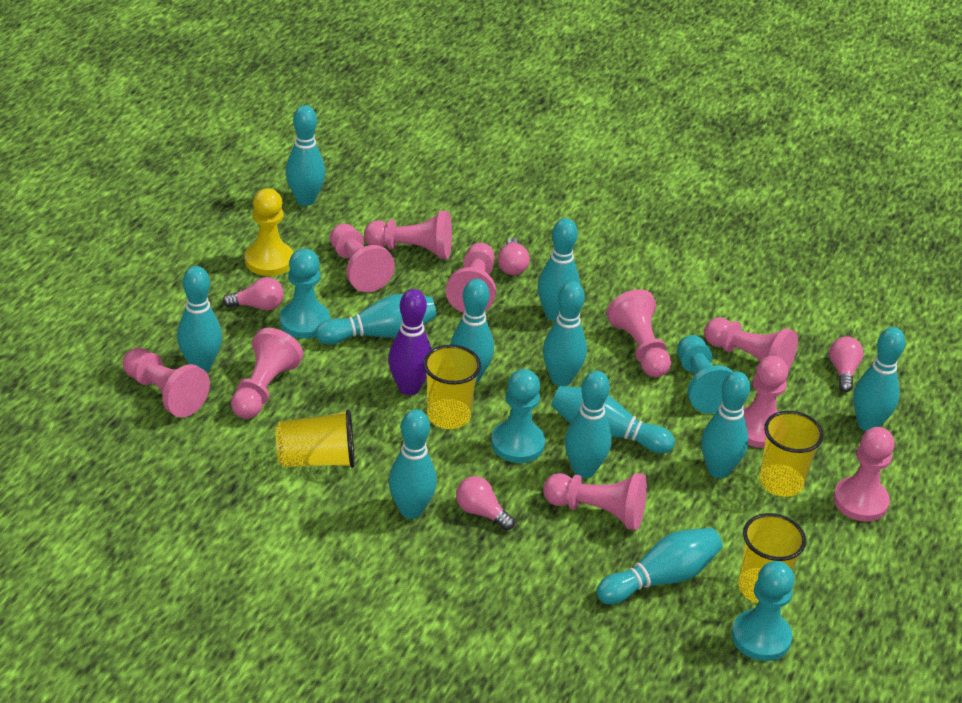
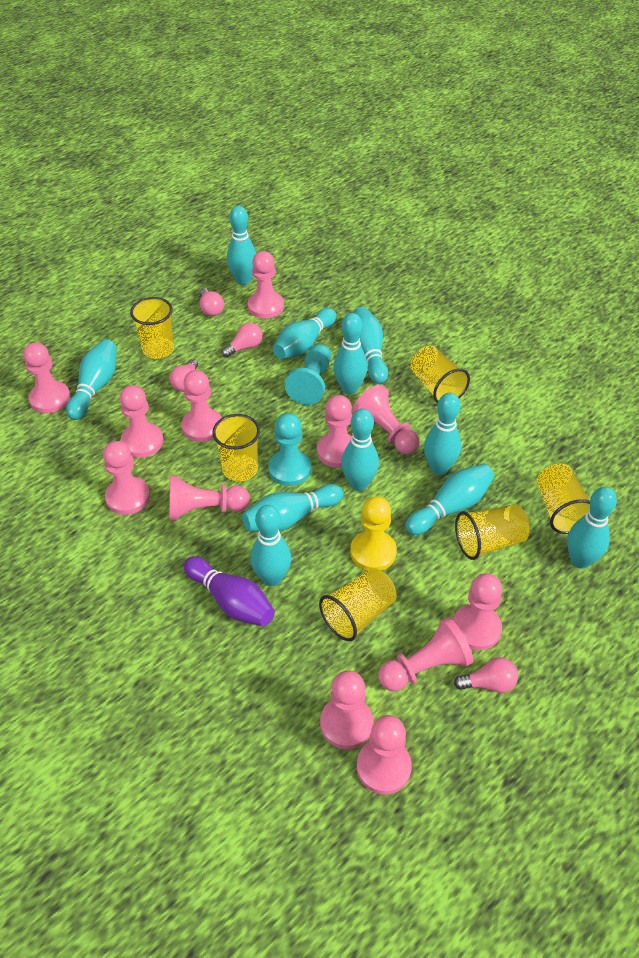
pink pawn: [123,348,210,418] [231,328,303,419] [330,223,395,292] [364,211,452,259] [446,243,496,313] [543,473,647,530] [607,289,671,378] [704,318,798,371] [743,356,788,448] [833,427,895,522] = 10 -> [23,342,71,413] [103,441,150,515] [120,385,164,457] [169,475,250,520] [181,370,222,442] [248,251,284,319] [317,395,352,468] [320,671,373,749] [352,384,419,454] [357,715,412,795] [378,617,474,691] [453,573,502,650] = 12
turquoise bowling pin: [177,266,222,372] [286,105,325,206] [316,294,437,345] [389,409,437,519] [450,279,494,384] [538,218,580,321] [543,281,587,386] [551,386,675,453] [565,371,611,478] [596,528,723,604] [701,371,750,478] [853,327,905,431] = 12 -> [66,339,117,420] [227,206,256,285] [242,484,343,531] [250,505,291,586] [273,308,336,359] [333,313,368,395] [341,409,379,491] [353,307,388,384] [406,464,494,535] [424,393,461,475] [567,487,617,568] = 11
turquoise pawn: [279,249,330,339] [491,369,545,463] [677,335,733,414] [732,561,795,661] = 4 -> [268,413,311,486] [285,344,331,405] = 2
yellow cup: [276,409,355,468] [423,345,481,429] [738,513,806,603] [759,411,824,497] = 4 -> [130,297,174,359] [212,414,260,482] [319,568,397,641] [410,346,470,403] [455,504,530,560] [537,464,590,534] = 6

